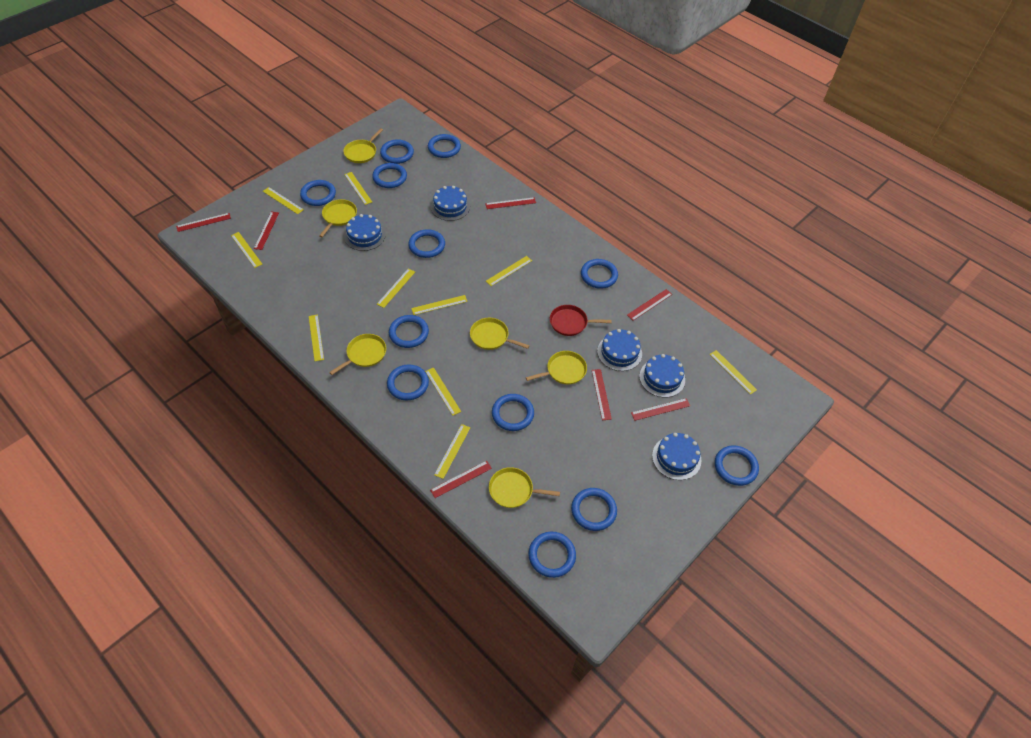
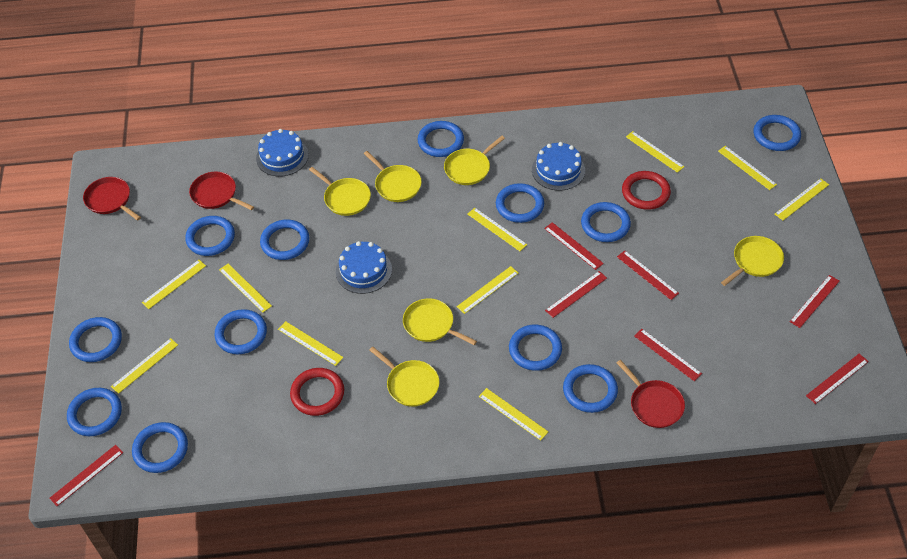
blue cake: [344,214,386,251] [431,186,470,221] [597,329,642,371] [639,354,685,398] [652,433,701,480] = 5 -> [256,129,309,176] [336,241,392,294] [532,142,585,191] = 3
red pan: [550,305,612,336] = 1 -> [83,177,141,221] [189,172,254,210] [617,360,685,428] = 3
red ring: none = 0 -> [290,368,344,416] [622,171,671,210] = 2

